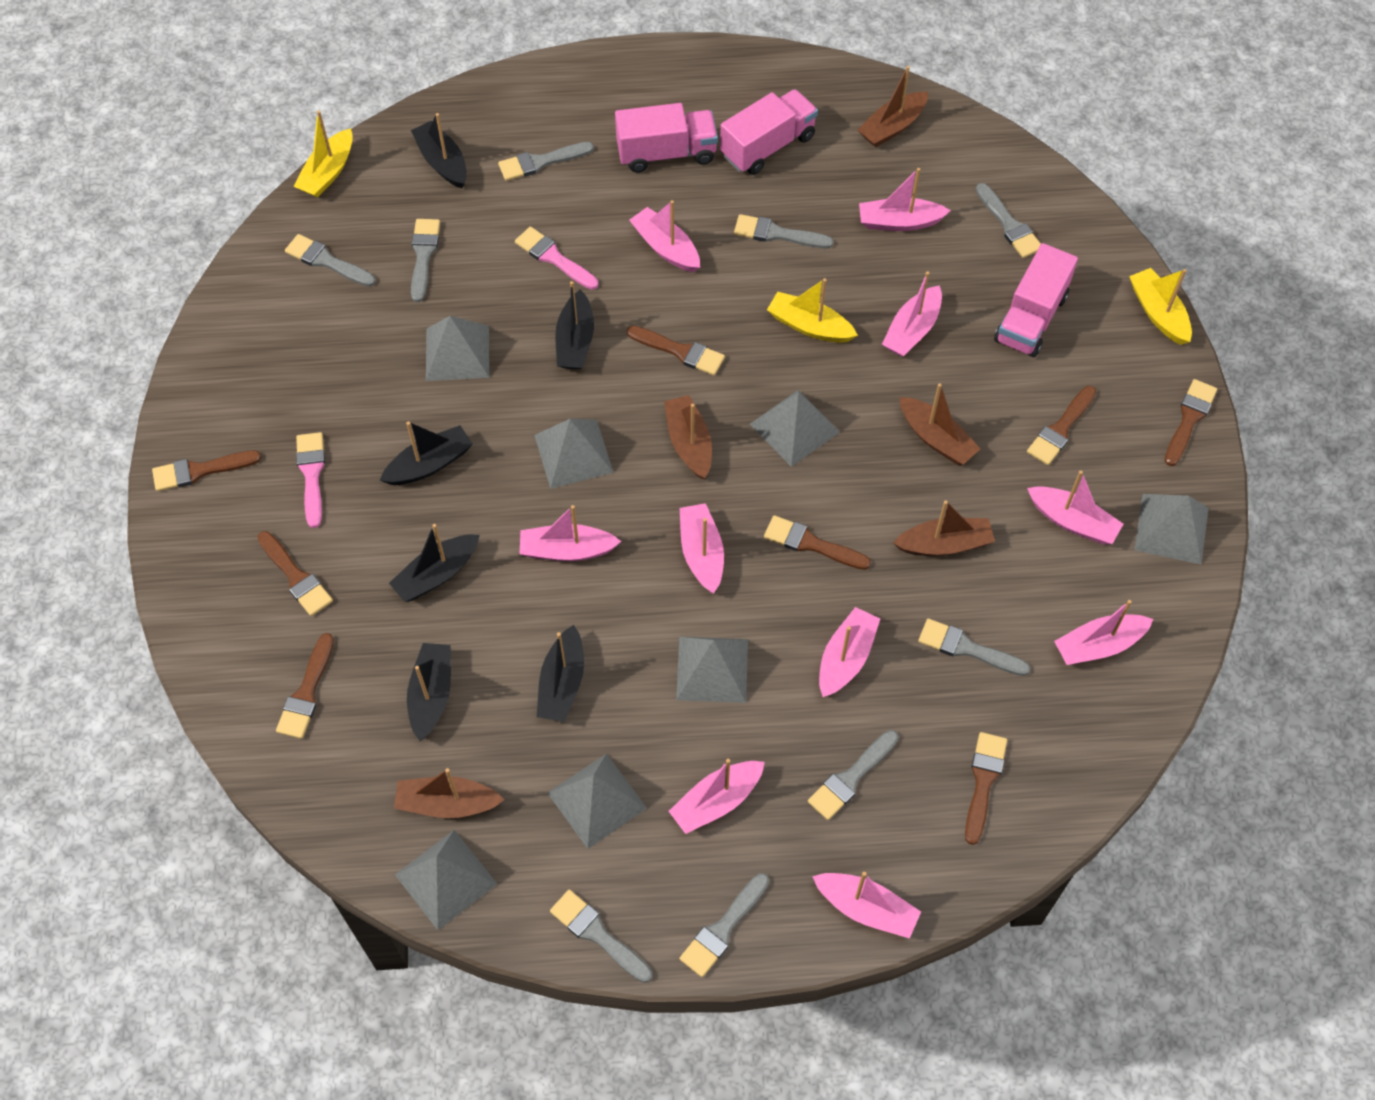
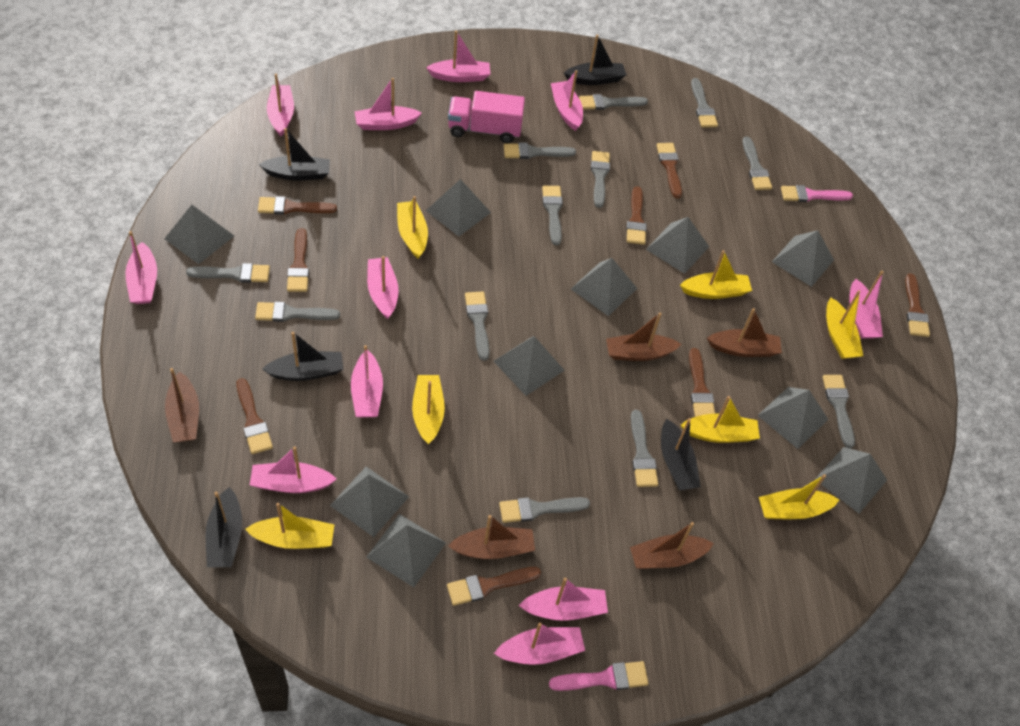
black boat: [380,421,473,485] [389,524,480,602] [407,643,451,741] [411,113,467,188] [537,625,584,722] [555,281,594,369] = 6 -> [206,487,242,567] [259,128,330,180] [262,332,343,381] [564,35,627,85] [661,418,701,490] = 5
grey brush: [285,234,376,287] [411,219,440,302] [498,142,594,181] [550,889,652,983] [680,873,769,977] [734,214,833,248] [808,730,899,820] [918,618,1030,676] [976,183,1041,258] = 9 -> [186,263,270,283] [255,302,340,322] [465,291,490,361] [499,497,590,523] [504,143,576,159] [542,186,563,245] [579,94,648,110] [591,151,610,208] [631,410,658,487] [691,78,718,128] [742,137,772,190] [822,375,855,448] = 12
grey pyramid: [395,830,497,930] [426,316,489,381] [534,419,614,489] [548,753,647,849] [676,637,748,703] [750,390,840,467] [1134,494,1209,564] = 7 -> [164,205,234,264] [330,467,409,537] [366,514,446,587] [426,179,491,237] [494,336,565,396] [571,258,638,316] [646,217,709,274] [757,387,828,449] [772,230,834,287] [815,447,887,513] = 10
pink boat: [519,505,621,561] [629,200,700,272] [669,759,765,834] [680,503,724,594] [812,872,921,939] [819,607,880,697] [859,168,951,231] [882,271,942,357] [1027,471,1123,544] [1054,600,1154,665] = 10 -> [126,231,157,304] [250,447,336,493] [267,74,294,136] [351,345,383,417] [354,78,422,130] [367,256,399,319] [426,31,490,82] [494,623,585,665] [518,578,608,621] [551,70,583,131] [849,271,883,339] = 11
pink truck: [615,103,718,173] [720,89,818,175] [994,243,1078,357] = 3 -> [448,91,525,143] = 1
yellow boat: [293,110,353,198] [767,278,858,343] [1129,268,1192,345] = 3 -> [245,503,335,549] [397,196,428,259] [412,375,445,444] [680,250,752,299] [681,396,760,443] [759,474,839,519] [826,290,863,359] = 7

